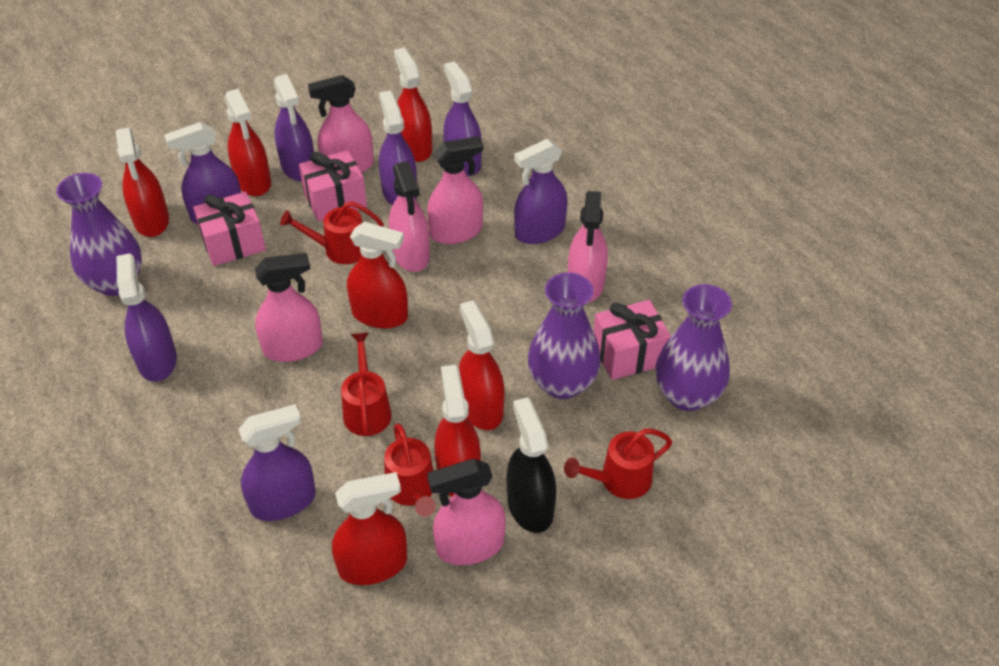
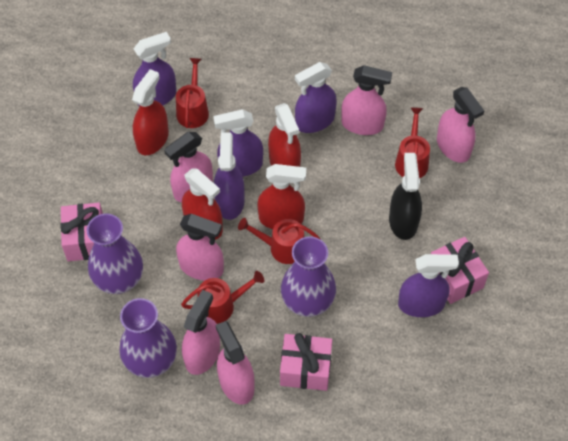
purple spray bottle: [116,253,177,382] [164,122,241,224] [238,404,316,521] [274,74,314,181] [379,90,417,205] [443,61,482,177] [514,139,568,244] = 7 -> [133,32,176,106] [213,109,263,177] [214,132,245,220] [295,62,337,133] [398,254,459,317] = 5
red spray bottle: [115,127,169,237] [225,89,271,196] [332,472,407,585] [347,222,408,329] [394,47,432,162] [434,365,481,497] [459,300,505,430] = 7 -> [132,69,169,155] [182,168,223,240] [257,164,306,229] [268,103,301,167] = 4

